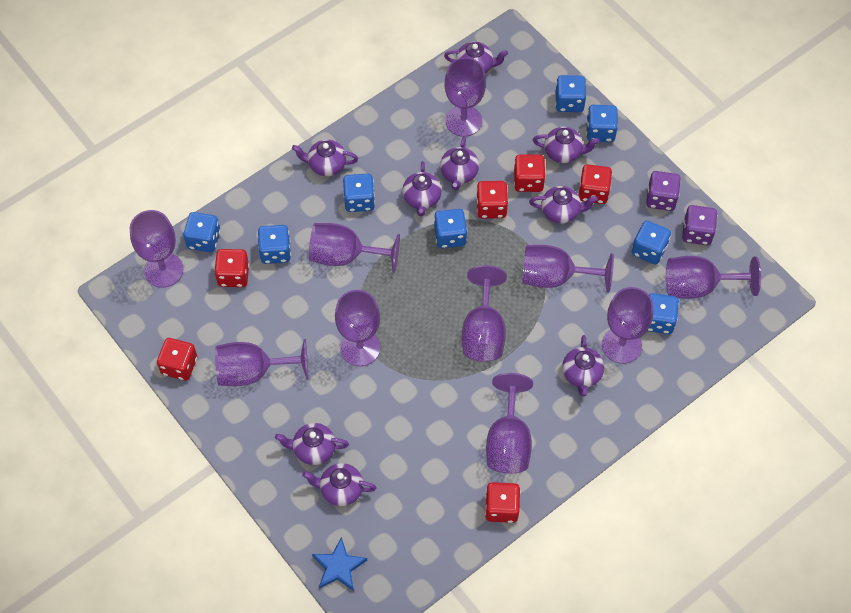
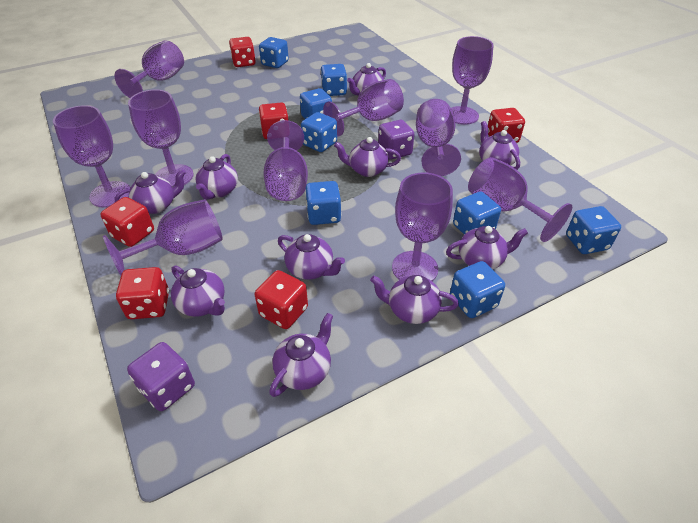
blue star: [312,537,367,591] = 1 -> none = 0
purple teapot: [275,423,349,465] [292,139,358,176] [302,463,377,506] [402,161,442,216] [440,137,479,191] [444,42,508,74] [529,186,598,224] [533,127,599,163] [562,335,604,396] = 9 -> [115,169,186,214] [171,266,225,317] [196,154,238,200] [269,313,333,397] [278,234,345,280] [334,137,401,177] [347,63,386,96] [370,275,459,324] [446,226,528,270] [479,121,520,170] = 10

